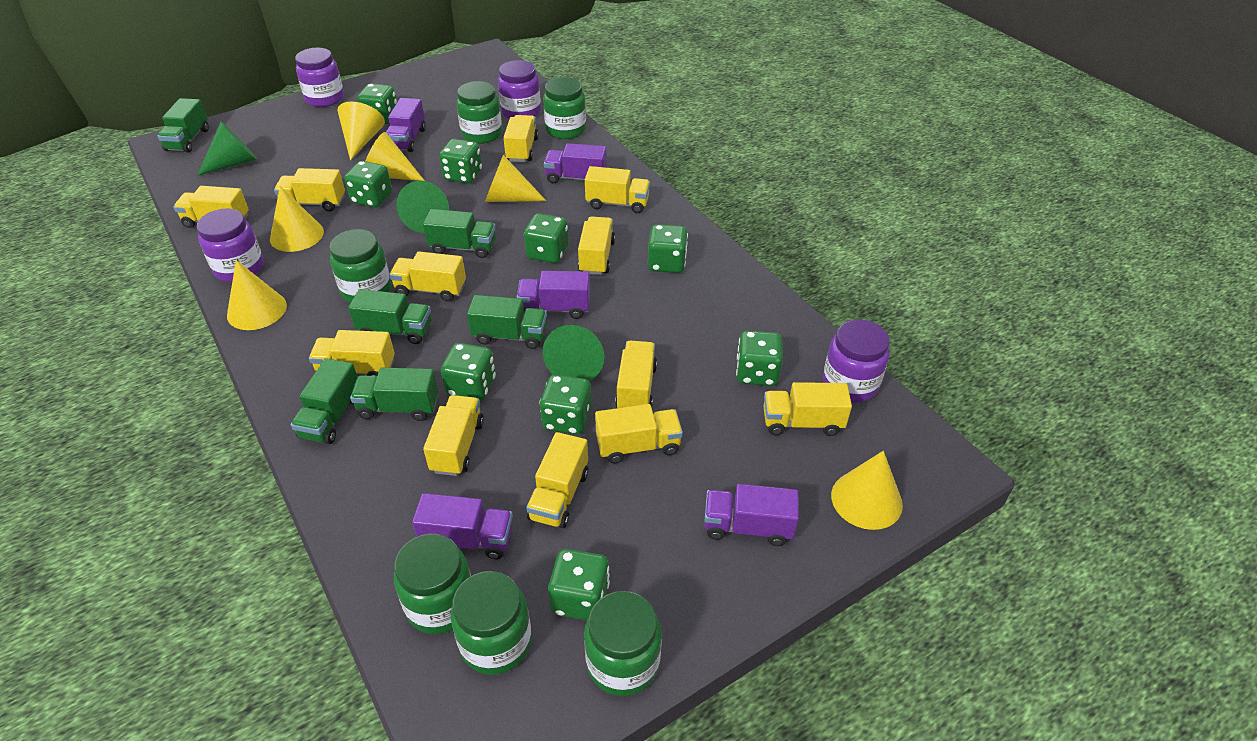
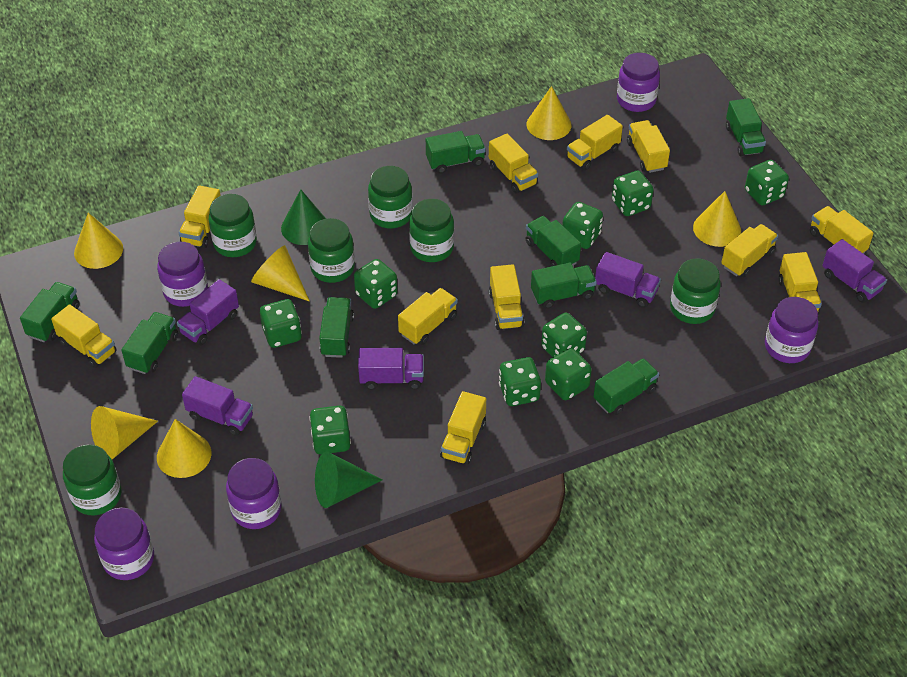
green cone: [197,122,258,176] [396,181,449,233] [543,325,604,381] = 3 -> [281,189,326,245] [315,452,382,508] = 2
green truck: [157,98,209,153] [291,358,357,444] [348,289,431,344] [350,367,438,421] [423,209,496,258] [467,295,547,349] = 6 -> [20,282,80,342] [121,312,178,374] [319,297,354,358] [426,131,486,174] [525,216,581,267] [531,262,597,309] [593,358,659,415] [726,98,766,156] = 8
purple jar: [197,209,264,282] [295,48,344,107] [498,60,541,119] [823,319,890,403] = 4 -> [94,507,154,580] [157,242,208,307] [226,458,281,529] [617,53,660,112] [765,297,818,363] = 5
yellow truck: [173,186,249,228] [274,168,345,212] [309,330,395,376] [389,251,466,302] [423,395,484,476] [503,115,539,162] [526,432,588,528] [578,217,615,275] [585,166,650,213] [595,404,683,464] [615,341,657,408] [763,382,852,436] = 12 -> [51,304,117,368] [179,186,221,248] [398,288,458,345] [440,391,486,465] [489,134,538,193] [489,264,525,330] [567,115,623,170] [627,120,670,173] [721,224,778,277] [778,252,822,314] [810,206,874,254] = 11

